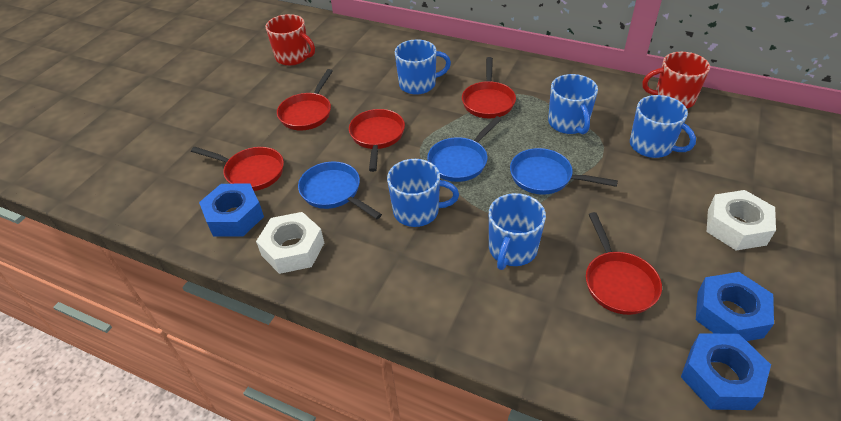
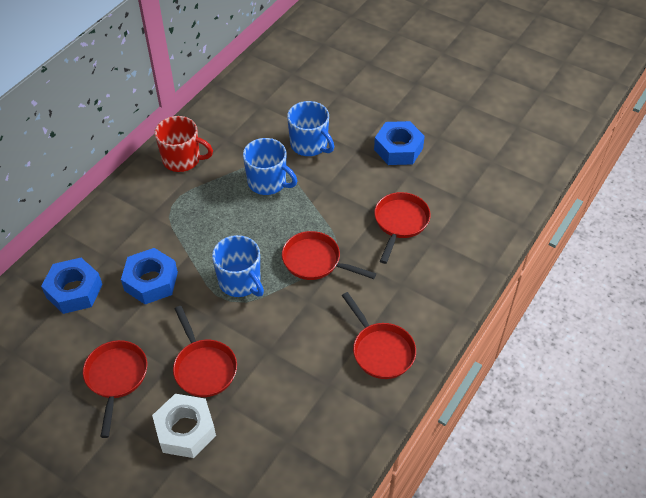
blue mug: [387,159,459,227] [395,39,451,95] [489,193,546,270] [548,74,598,134] [630,95,696,158] = 5 -> [212,235,264,297] [243,138,297,195] [287,101,334,156] = 3
blue pan: [298,162,382,219] [427,116,502,182] [510,148,618,195] = 3 -> none = 0
red mug: [265,14,315,66] [642,52,710,108] = 2 -> [155,116,213,172] = 1
white nut: [256,212,324,274] [707,190,776,250] = 2 -> [152,394,216,458] = 1

